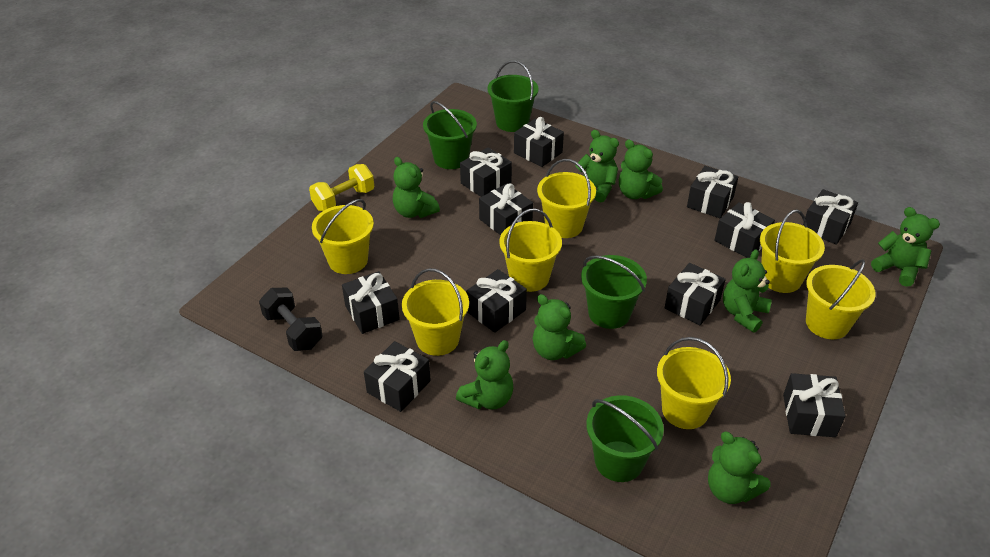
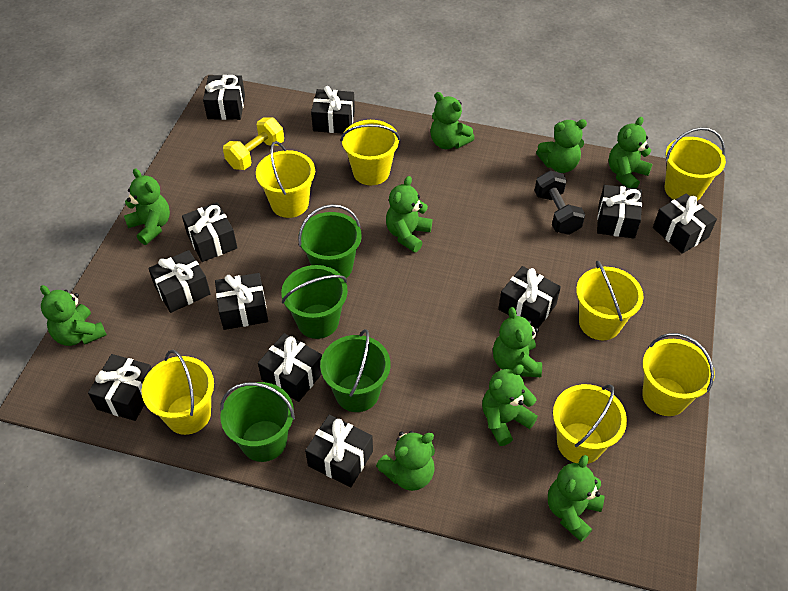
green teddy bear: [393,157,440,218] [456,340,513,410] [533,294,586,360] [575,130,619,202] [619,140,663,199] [708,432,770,504] [723,249,772,333] [871,207,940,287] = 8 -> [40,285,107,346] [124,168,170,245] [376,431,435,491] [386,176,432,253] [430,92,475,149] [482,365,538,446] [493,307,542,377] [536,119,587,173] [548,455,604,542] [609,117,653,189] = 10

